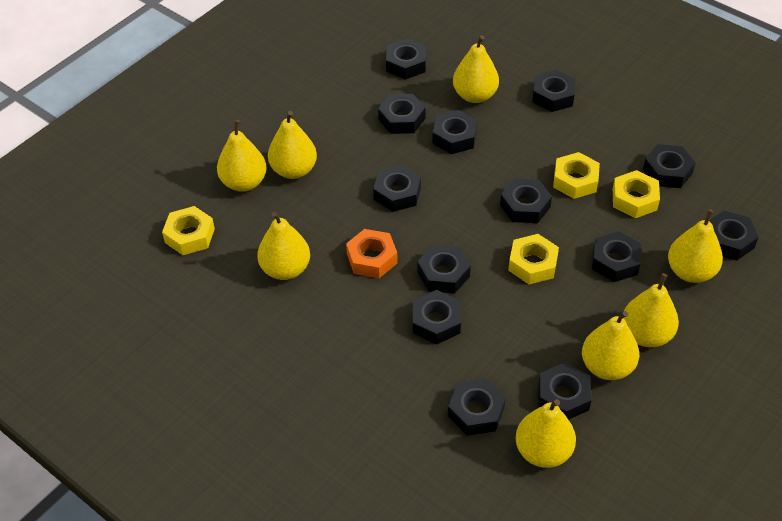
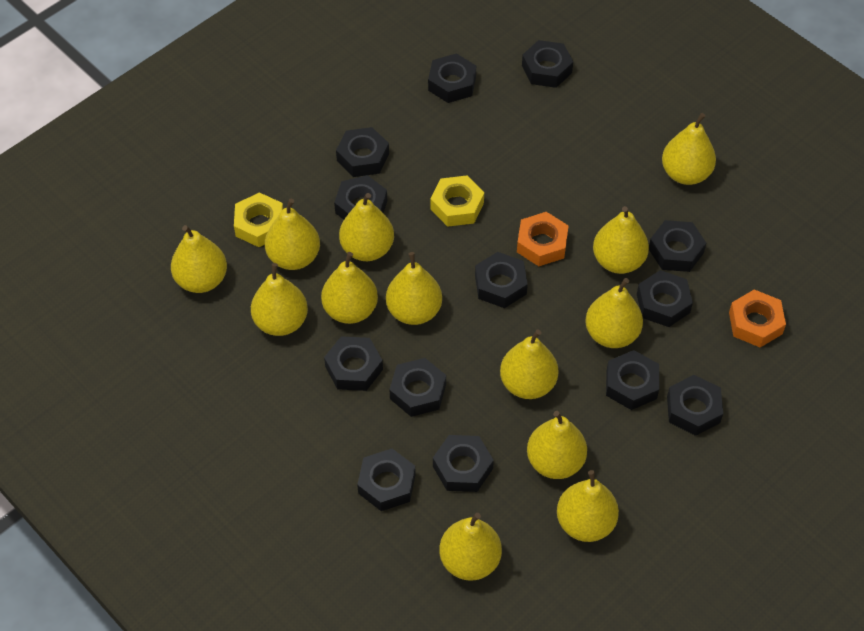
orange nut: [346,229,397,278] = 1 -> [517,212,569,266] [729,290,786,348] = 2
yellow nut: [162,206,215,255] [508,234,559,284] [553,152,600,199] [613,170,660,218] = 4 -> [234,192,283,247] [430,176,484,227] = 2
yellow pear: [217,120,267,192] [257,212,310,280] [268,111,317,179] [453,35,499,103] [516,399,576,468] [582,311,639,380] [623,273,679,348] [668,209,723,283] = 8 -> [171,225,227,293] [251,263,308,336] [265,199,320,270] [321,252,378,324] [339,193,394,261] [386,252,442,325] [439,513,502,581] [500,330,558,399] [527,411,587,479] [557,470,619,542] [585,278,643,348] [593,206,649,274] [662,113,716,185] = 13

